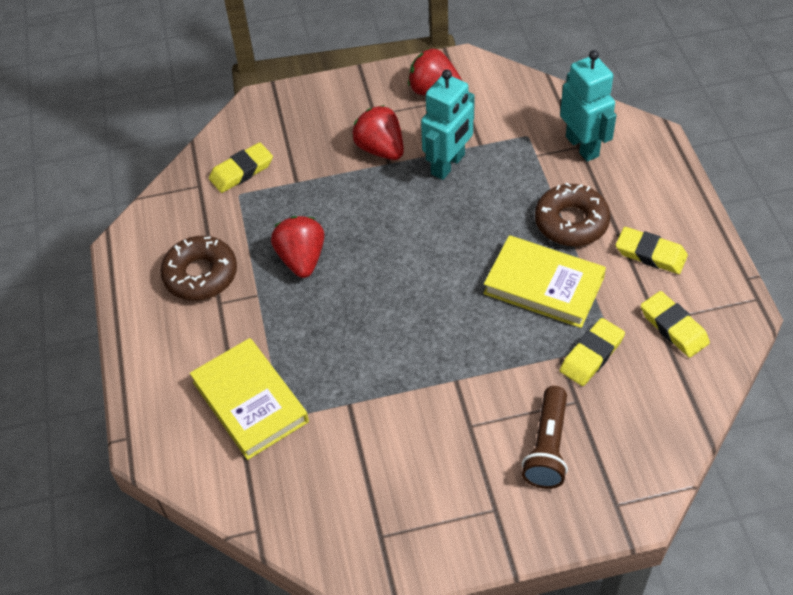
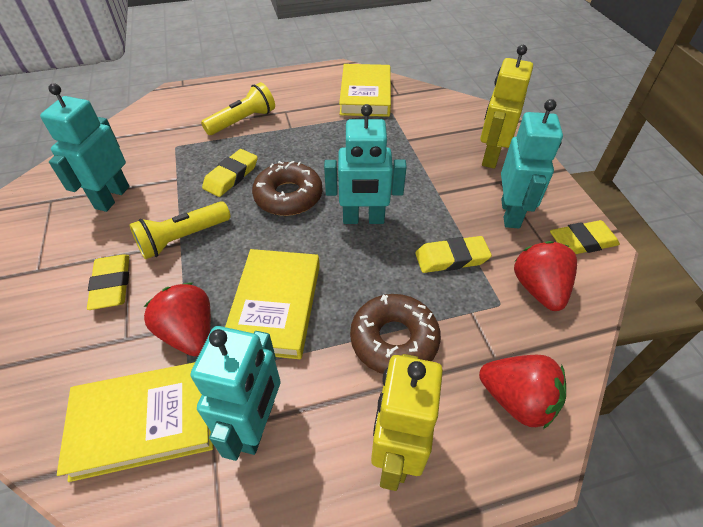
brown flashlight: [522,386,568,489] = 1 -> none = 0
turquoise robot: [421,69,475,180] [560,50,616,162] = 2 -> [40,83,129,212] [191,326,280,461] [324,104,407,224] [501,99,563,228] = 4
yellow book: [190,338,309,460] [483,235,606,328] = 2 -> [57,362,213,482] [225,249,320,359] [339,64,391,117] = 3
yellow flashlight: none = 0 -> [129,201,231,260] [201,82,275,135] = 2
yellow robot: none = 0 -> [371,354,443,491] [480,45,533,169] = 2

